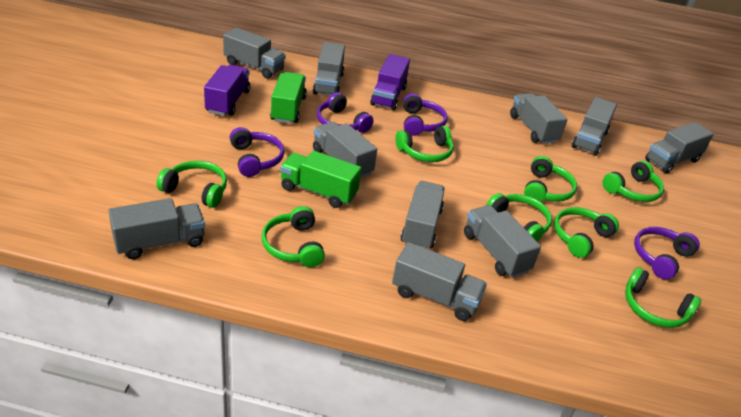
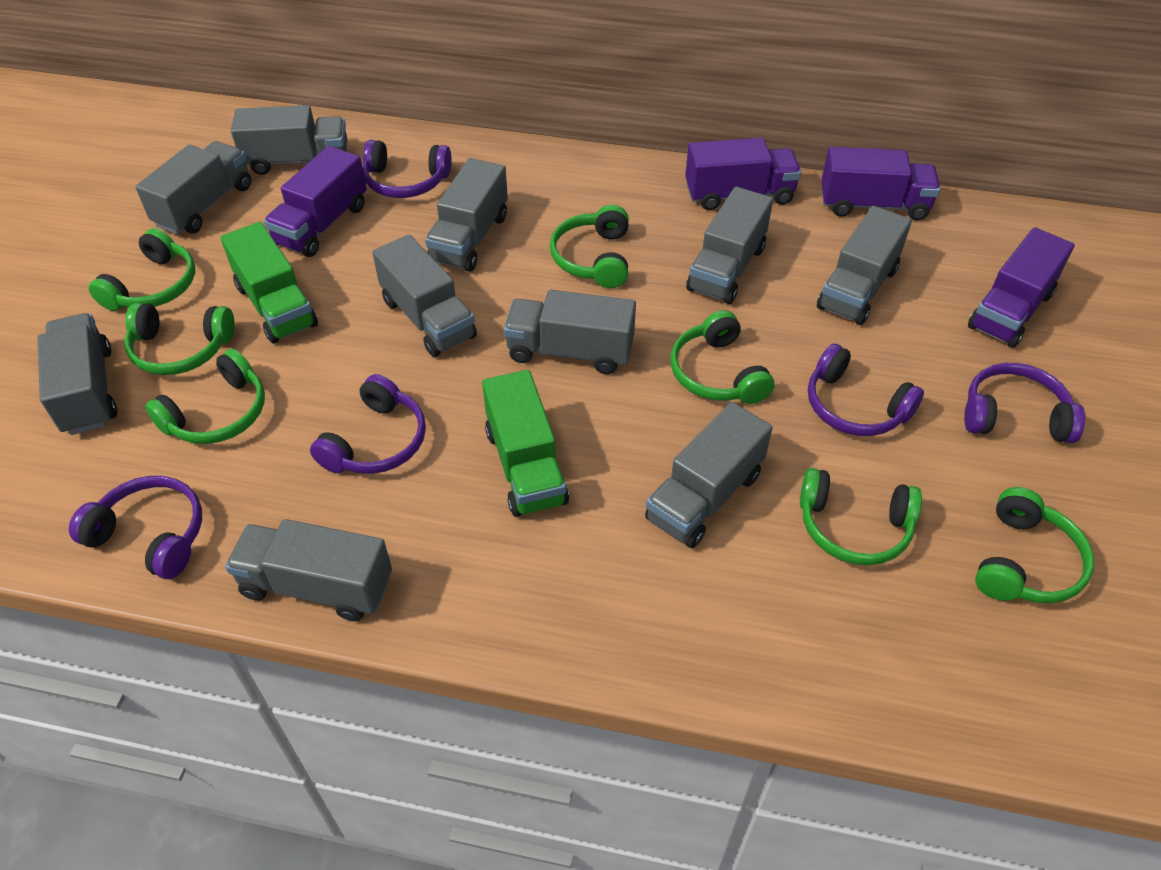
green headphones: [157,161,227,208] [262,206,325,267] [395,126,454,162] [486,193,552,241] [524,156,577,202] [554,207,619,258] [603,161,664,202] [625,267,701,328] = 8 -> [88,228,195,311] [124,303,235,375] [145,349,265,444] [550,205,629,288] [671,310,775,404] [800,468,922,565] [975,487,1094,603] = 7
purple headphones: [229,127,284,177] [317,92,374,133] [403,94,448,136] [634,227,700,279] = 4 -> [69,476,202,579] [310,374,426,474] [363,140,452,198] [808,344,924,436] [964,363,1085,443] = 5
purple truck: [204,65,250,116] [370,54,410,110] = 2 -> [264,146,367,257] [685,138,801,210] [821,147,940,221] [968,227,1075,348] = 4

